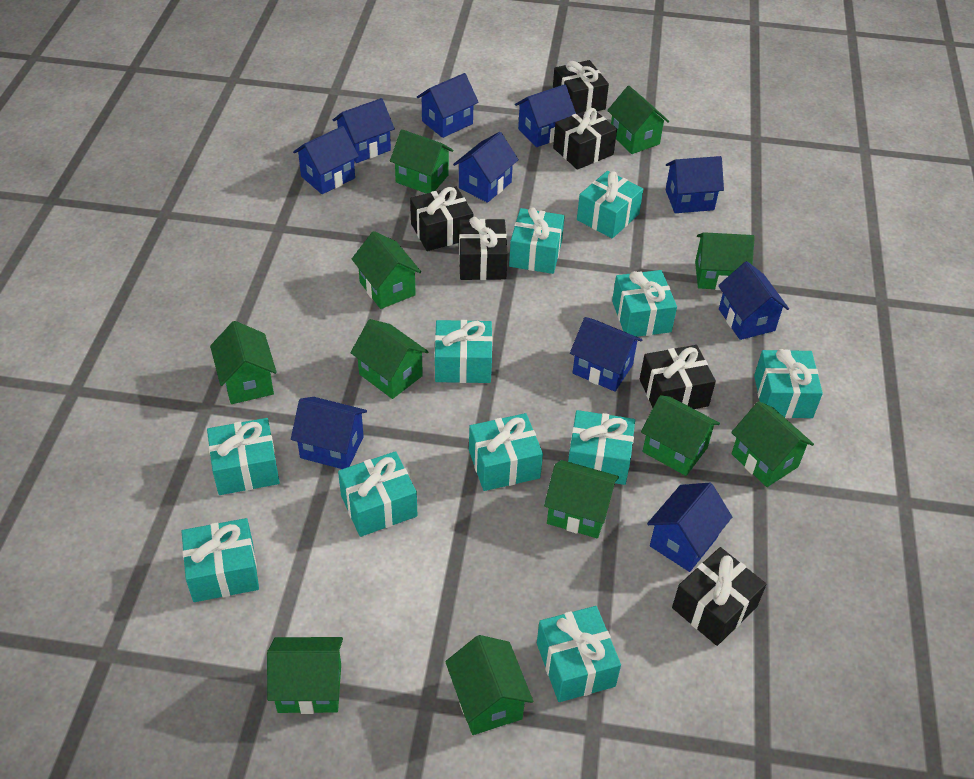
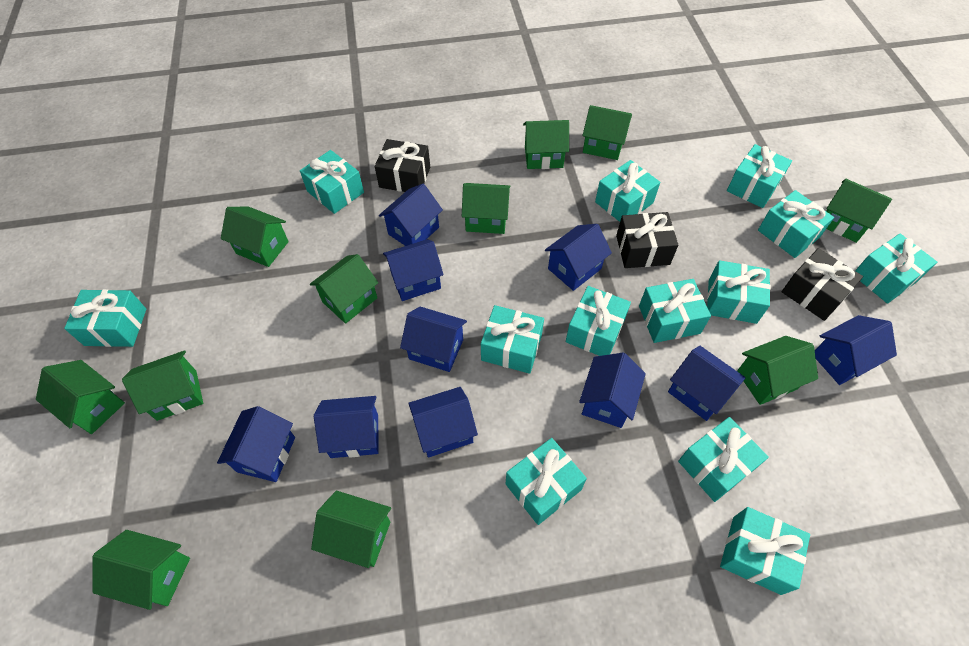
black gift: [410,186,473,251] [459,217,508,280] [553,60,609,114] [553,108,617,170] [640,345,716,409] [672,547,766,646] = 6 -> [375,139,430,192] [616,212,678,268] [782,248,863,321] = 3
turquoise gift: [181,518,259,602] [207,418,280,495] [338,451,417,537] [435,320,493,383] [469,413,543,491] [509,207,565,274] [537,606,621,702] [568,410,635,485] [577,171,643,238] [612,270,677,337] [754,349,823,418] = 11 -> [64,289,146,347] [300,150,364,214] [481,305,544,374] [506,438,587,525] [566,286,631,356] [595,160,660,222] [639,279,711,343] [678,417,769,502] [707,260,771,324] [720,507,810,595] [727,144,792,208] [758,190,834,258] [855,234,937,304] = 13

